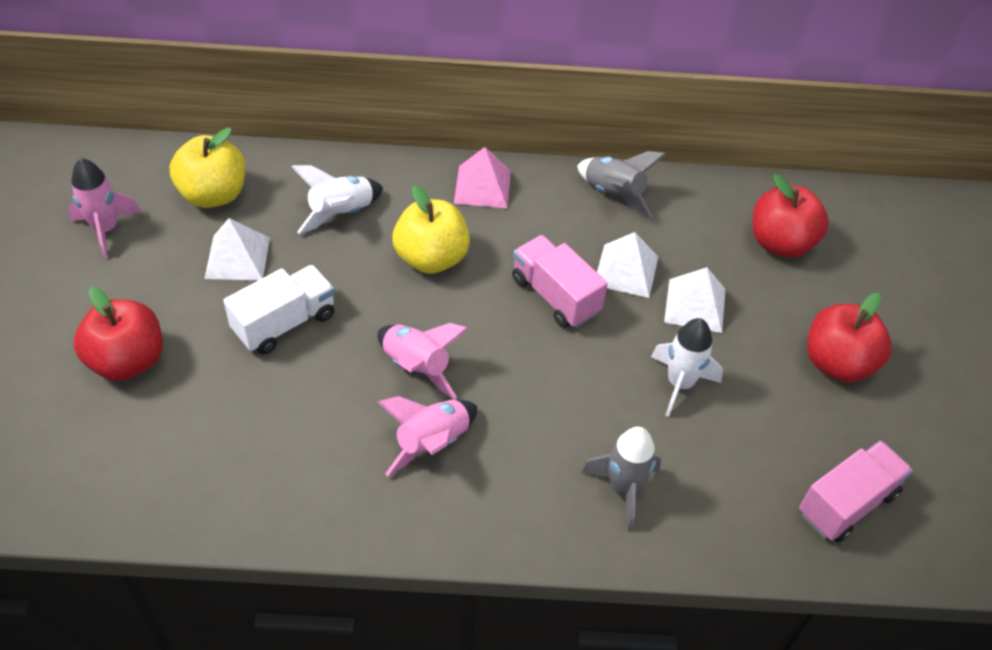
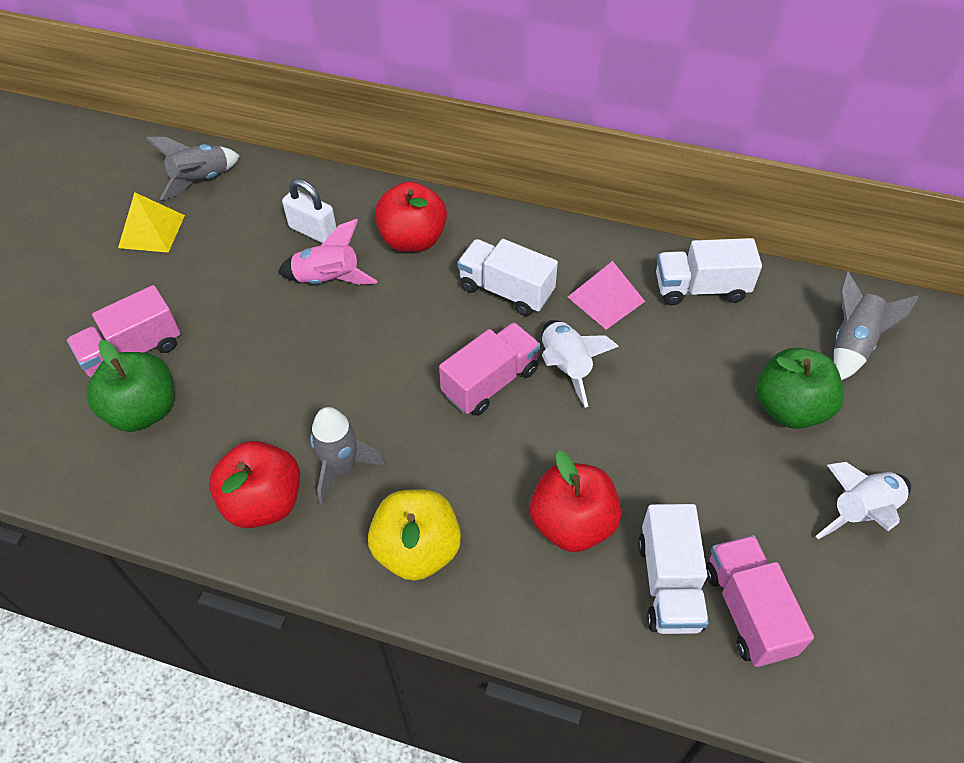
green apple: none = 0 -> [86,340,174,432] [756,348,844,429] = 2
grey rocket: [577,151,666,219] [581,427,661,531] = 2 -> [146,137,240,201] [310,407,386,505] [834,271,919,380] = 3
pink rocket: [68,158,141,259] [377,323,468,400] [378,396,477,476] = 3 -> [278,219,377,285] = 1
pink truck: [512,235,608,328] [799,441,913,542] = 2 -> [67,285,181,377] [439,322,541,416] [706,535,814,667] = 3
white padlock: none = 0 -> [282,179,337,243] = 1
white pyramid: [205,218,270,280] [597,232,658,298] [664,267,726,333] = 3 -> none = 0
white truck: [223,265,335,354] = 1 -> [457,239,558,316] [638,504,709,634] [656,238,762,305] = 3
yellow apple: [170,128,246,208] [392,185,470,274] = 2 -> [368,490,461,581] = 1
yellow pyramid: none = 0 -> [118,192,185,253] = 1

